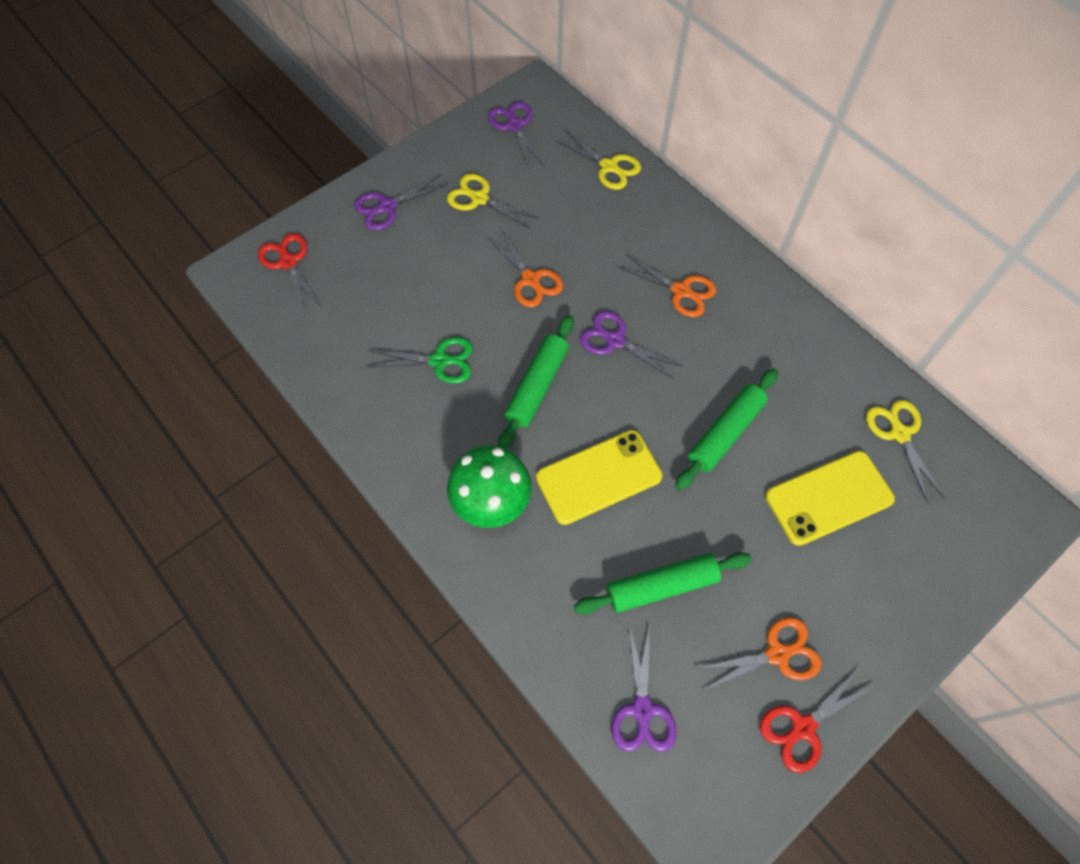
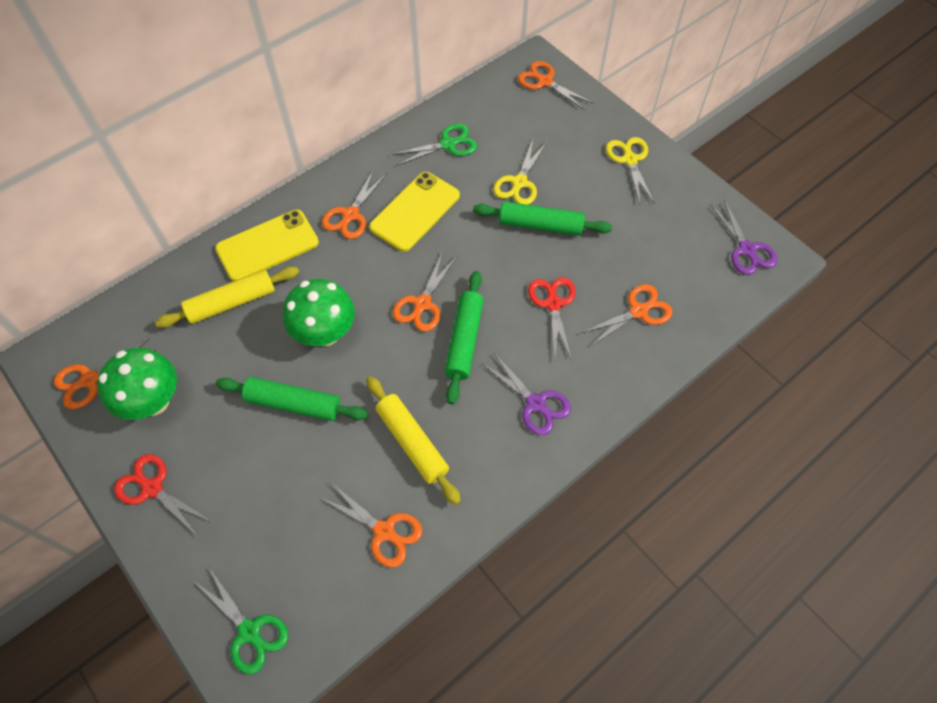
green mushroom: [447,445,532,528] = 1 -> [97,348,177,420] [283,279,355,346] = 2
green scissors: [367,337,473,384] = 1 -> [195,567,288,674] [392,123,477,166] = 2
orange scissors: [488,228,563,307] [617,254,716,317] [697,617,821,691] = 3 -> [54,339,156,409] [320,484,422,568] [322,170,386,239] [393,252,457,331] [518,61,593,110] [582,284,672,347] = 6
purple scissors: [354,175,448,230] [488,101,545,170] [580,311,683,379] [611,622,676,752] = 4 -> [481,353,571,435] [710,200,778,275] = 2
yellow rolling pin: none = 0 -> [155,266,299,328] [366,376,461,505] = 2
yellow scissors: [447,173,539,229] [555,131,641,190] [866,400,945,503] = 3 -> [493,140,547,205] [606,137,654,204] = 2

